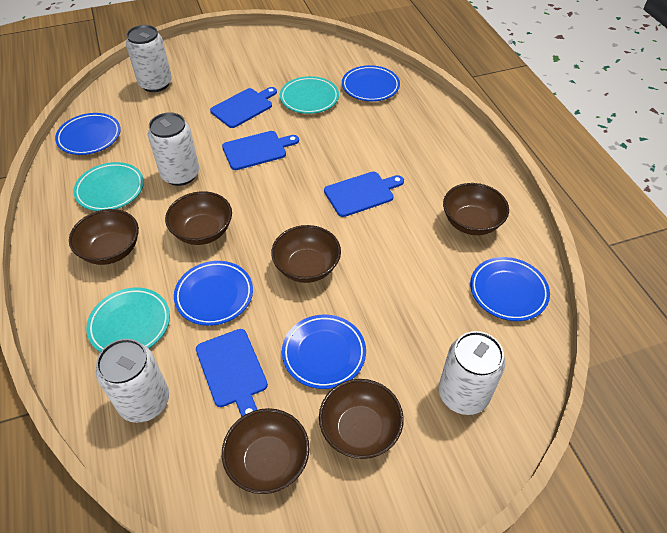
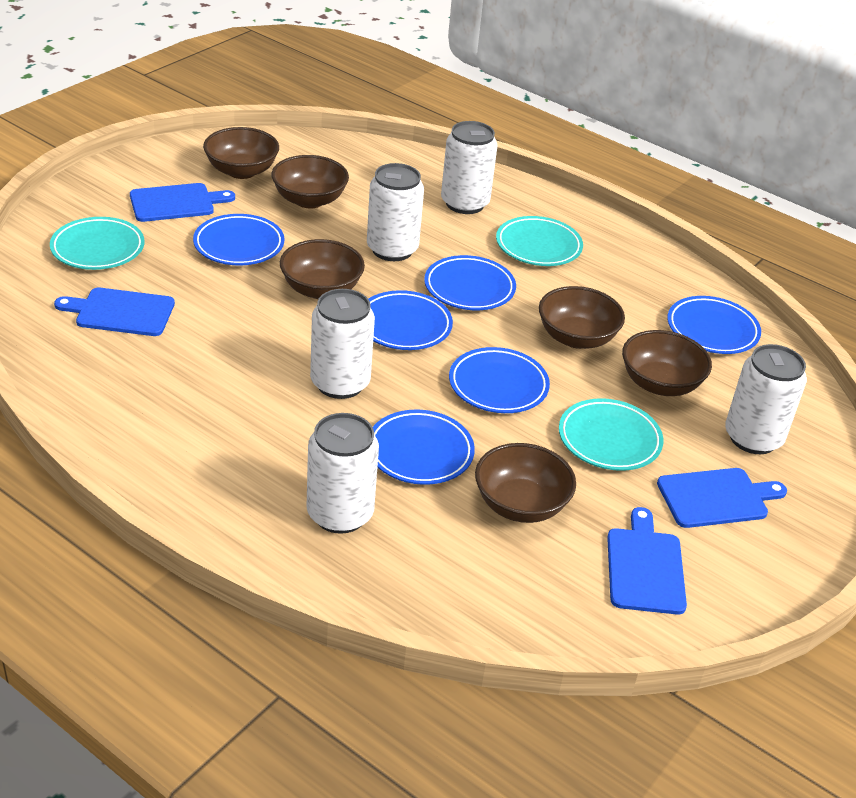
blue plate: [55,113,121,155] [174,261,253,326] [282,315,366,389] [342,65,400,101] [470,257,550,321] = 5 -> [193,214,284,265] [369,290,453,350] [373,410,475,485] [424,255,516,310] [449,347,550,413] [667,296,761,354] = 6
white can: [96,339,169,423] [126,25,172,92] [148,112,199,186] [439,331,505,415] = 4 -> [306,413,379,534] [310,289,375,399] [367,163,424,261] [441,121,498,214] [725,344,807,454] = 5

